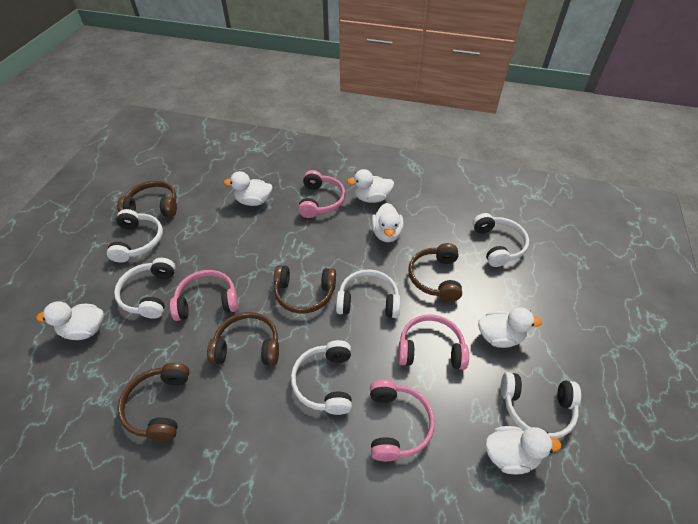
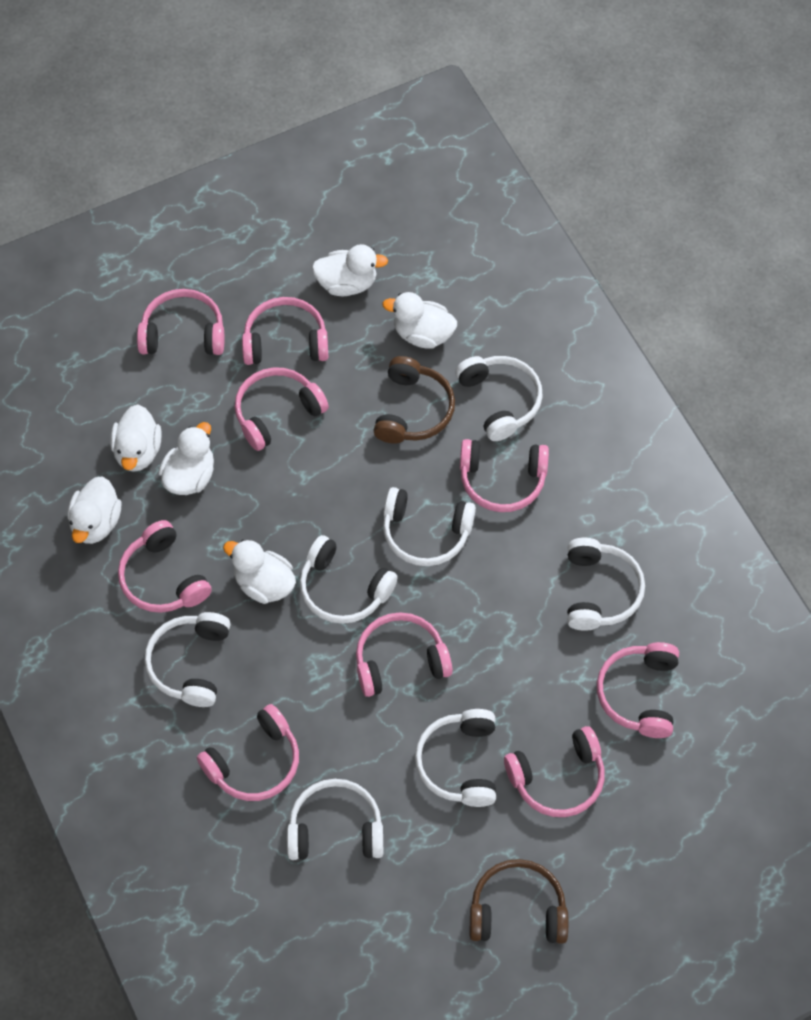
brown headphones: [117,180,177,217] [118,363,190,441] [207,312,279,365] [274,265,336,314] [408,243,462,302] = 5 -> [373,356,455,444] [470,859,568,944] = 2
pink headphones: [170,270,238,321] [298,170,346,218] [370,380,435,461] [398,314,469,370] = 4 -> [118,520,212,613] [137,289,224,355] [197,704,299,801] [235,367,329,451] [242,297,328,365] [356,612,453,697] [460,439,549,512] [504,726,605,817] [597,642,679,738] = 9
white headphones: [107,209,163,263] [114,258,176,319] [291,340,352,415] [336,269,400,318] [473,213,529,267] [501,372,581,439] = 6 -> [145,612,231,707] [287,779,383,860] [300,535,398,624] [383,487,476,566] [415,709,496,807] [455,356,543,441] [567,538,645,631] = 7

